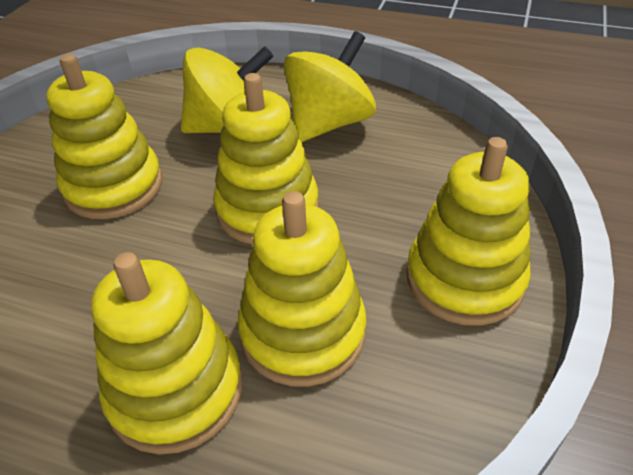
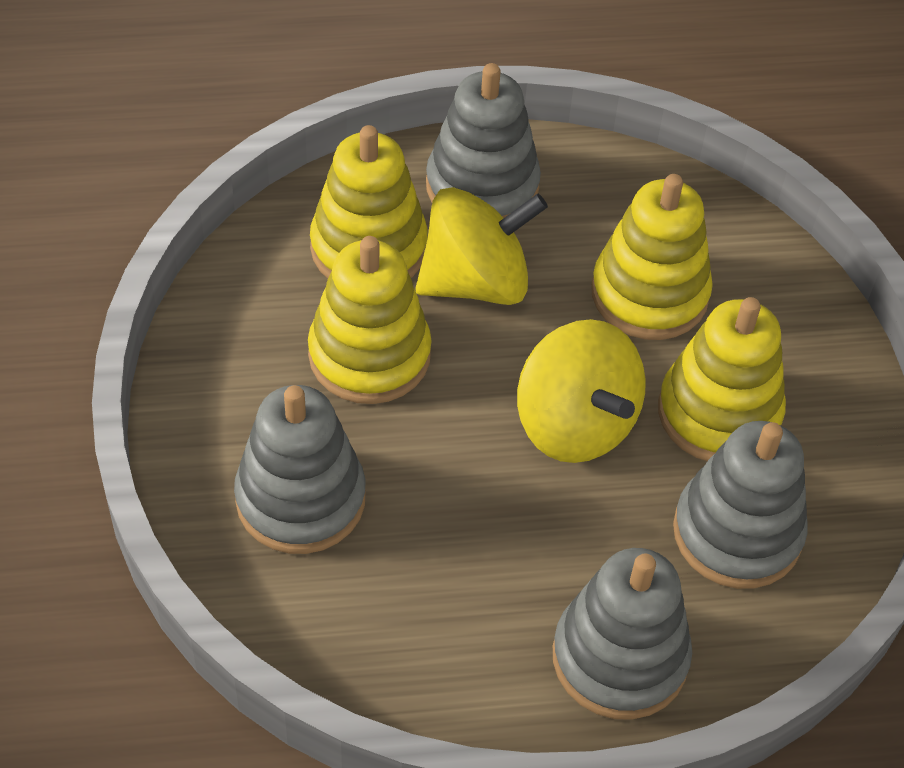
grey stacking toy: none = 0 -> [234,385,365,554] [426,63,541,218] [553,548,692,720] [673,421,808,589] = 4
yellow stacking toy: [46,54,162,219] [91,252,242,454] [213,73,319,244] [237,191,367,387] [406,137,531,326] = 5 -> [308,236,431,404] [310,125,428,278] [591,174,713,340] [658,297,786,461] = 4

